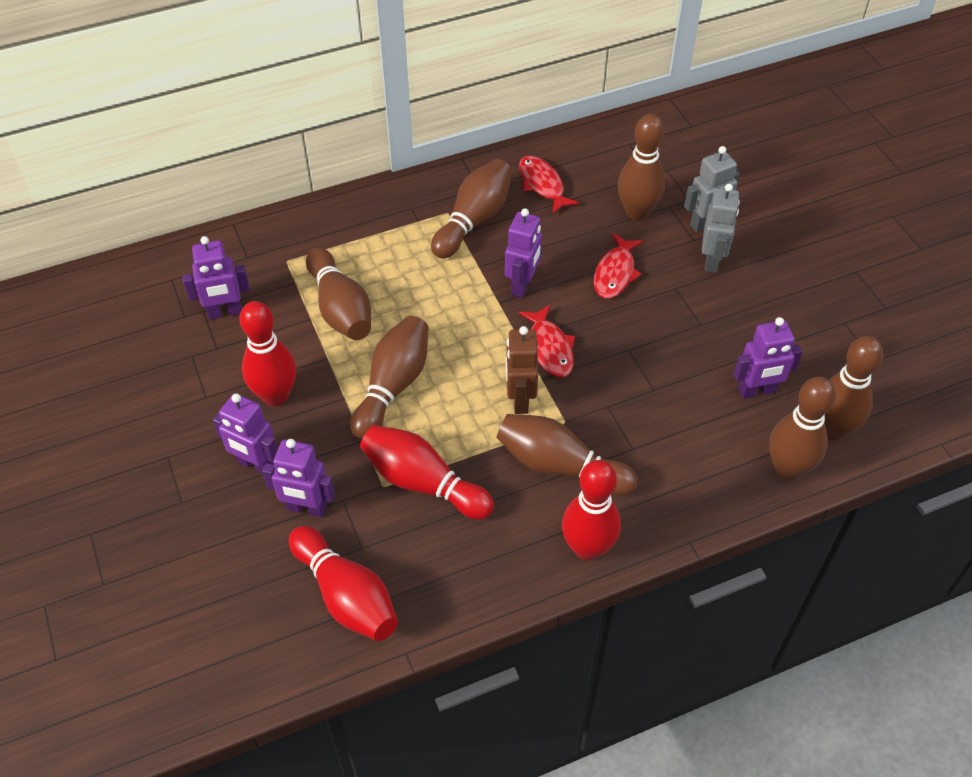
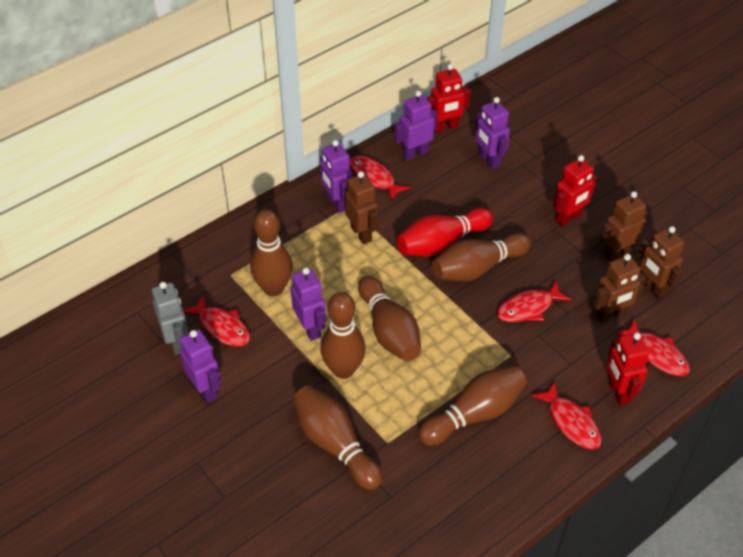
brown bowling pin: [306,248,371,340] [350,316,429,439] [431,159,512,259] [496,414,637,496] [618,114,665,220] [769,377,836,480] [824,336,883,440] = 7 -> [250,209,293,296] [293,385,383,490] [320,292,366,379] [358,276,421,361] [418,365,527,446] [432,233,531,282] = 6
brown robot: [506,326,538,414] = 1 -> [345,171,378,244] [593,254,645,323] [599,191,647,262] [638,226,684,299] = 4
grey robot: [684,146,740,232] [702,184,740,273] = 2 -> [152,282,189,355] = 1
red bowling pin: [239,301,296,406] [289,526,398,641] [360,425,494,520] [562,460,621,561] = 4 -> [397,208,493,257] = 1
red fish: [519,155,579,215] [519,305,575,377] [594,233,643,299] = 3 -> [183,295,250,347] [350,156,410,201] [497,281,571,322] [531,382,601,450] [615,319,690,376] = 5
red robot: none = 0 -> [427,64,471,133] [554,155,597,226] [606,332,649,405] = 3

